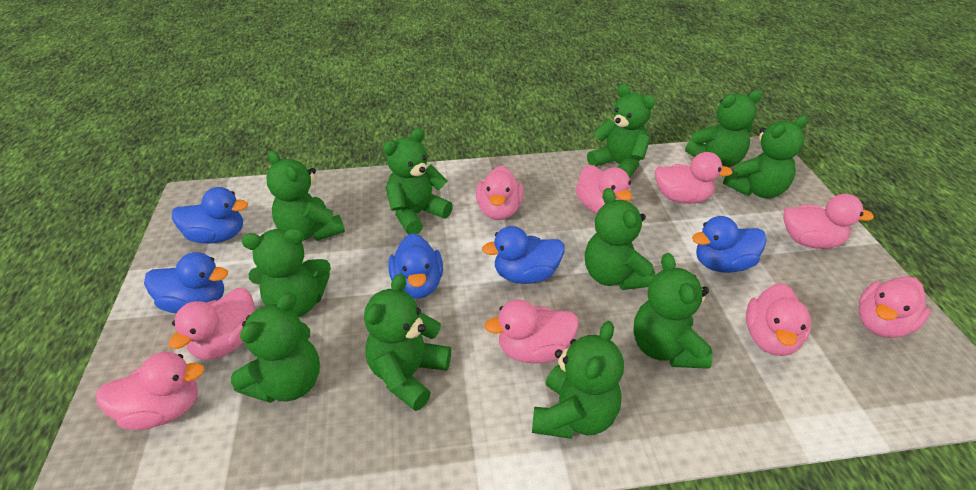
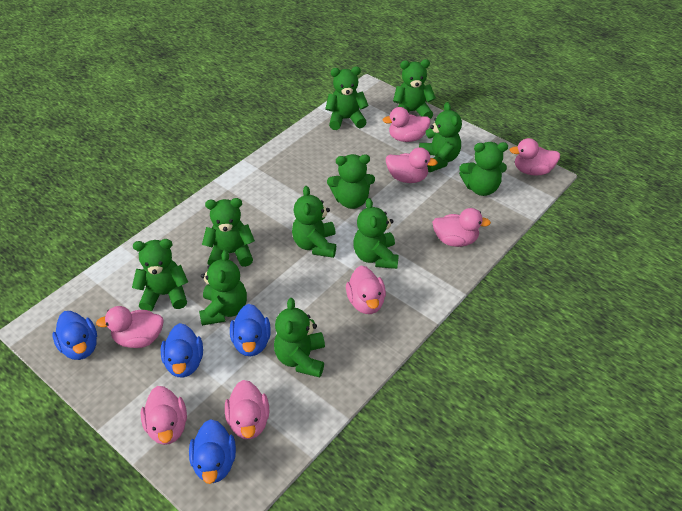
blue duck: [144,252,228,313] [172,187,248,244] [388,233,443,299] [482,226,565,284] [692,216,767,273] = 5 -> [52,311,97,360] [161,323,203,377] [189,419,236,484] [230,304,271,356] = 4
pink duck: [96,352,205,430] [168,288,255,360] [476,166,523,220] [484,299,578,363] [576,165,632,214] [655,152,733,204] [746,283,811,356] [783,194,874,249] [859,276,931,338] = 9 -> [96,306,164,348] [141,386,187,445] [225,380,269,439] [346,266,386,314] [382,107,430,142] [386,147,438,183] [432,208,491,247] [510,138,560,176] = 8

